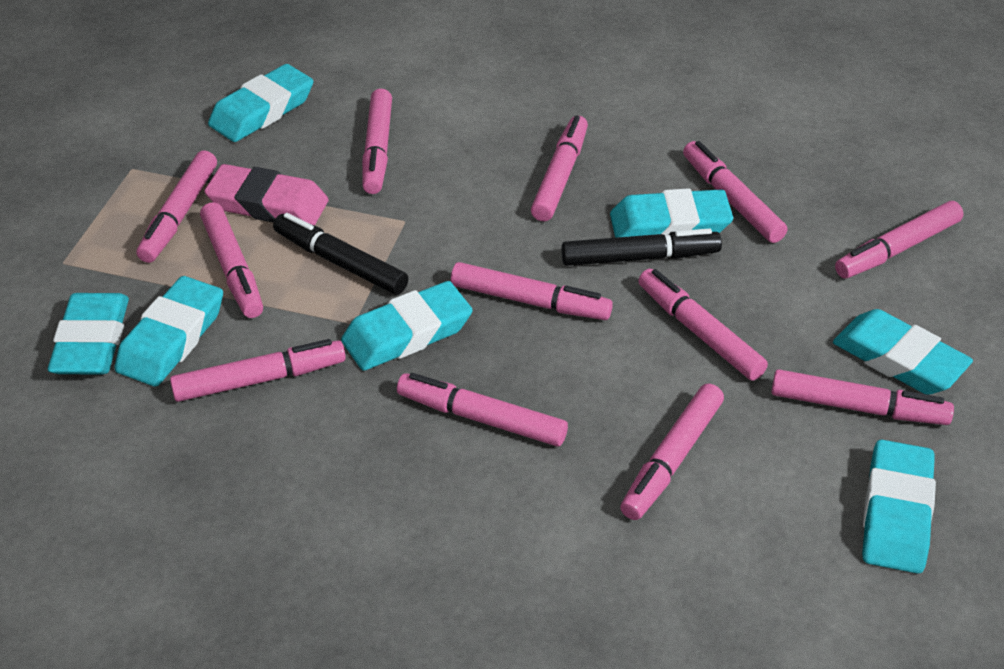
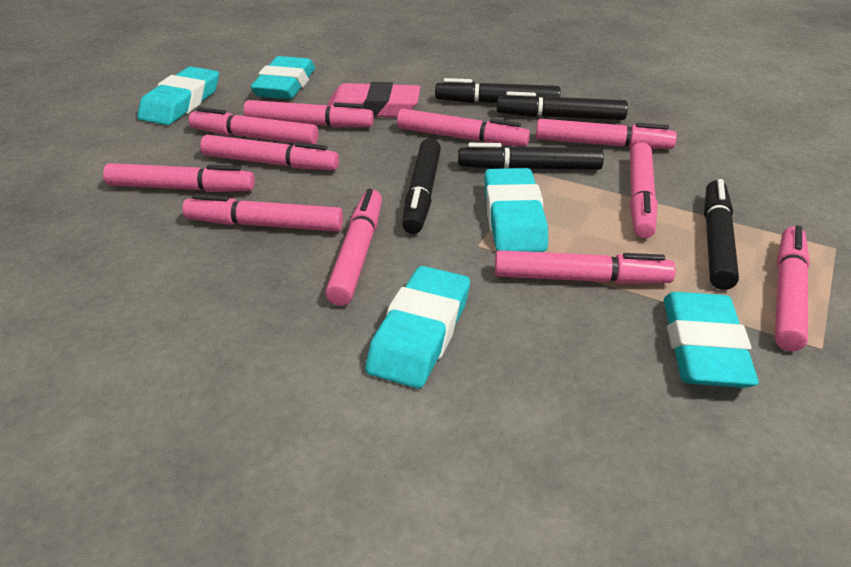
black marker: [273,213,408,295] [561,229,722,266] = 2 -> [402,138,441,234] [435,78,561,103] [458,143,604,170] [497,91,628,120] [704,179,739,290] = 5
pink marker: [136,151,217,263] [170,339,346,402] [200,202,263,318] [362,89,392,194] [397,373,568,447] [451,262,613,320] [531,115,588,221] [620,383,724,520] [638,269,768,380] [683,141,787,243] [771,369,954,425] [835,201,963,278] = 12 -> [103,163,255,192] [182,194,343,232] [189,107,319,144] [200,135,339,170] [244,100,374,127] [325,189,382,306] [397,109,530,147] [495,250,676,284] [536,119,677,149] [630,142,657,238] [775,226,810,351] = 11
turquoise eraser: [48,293,129,375] [115,276,223,387] [208,64,313,142] [341,281,472,371] [610,188,733,238] [833,309,973,395] [862,439,936,574] = 7 -> [137,66,219,125] [250,56,315,99] [365,266,470,388] [484,168,548,252] [664,292,759,388] = 5

